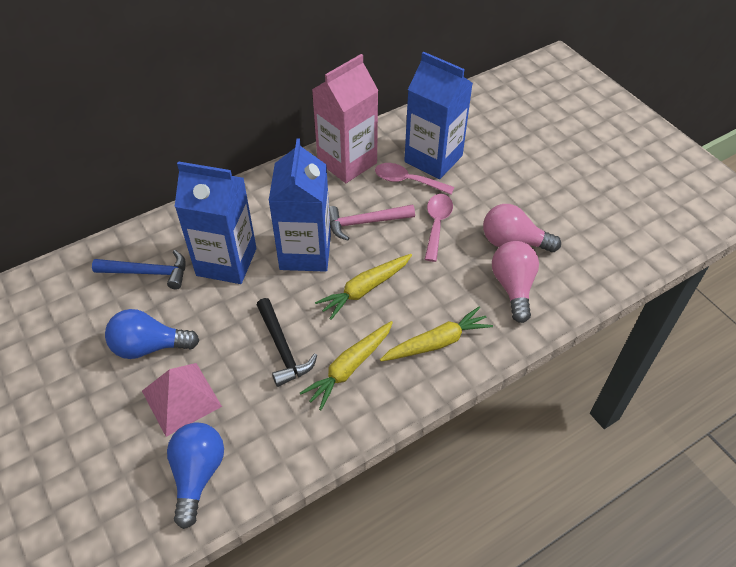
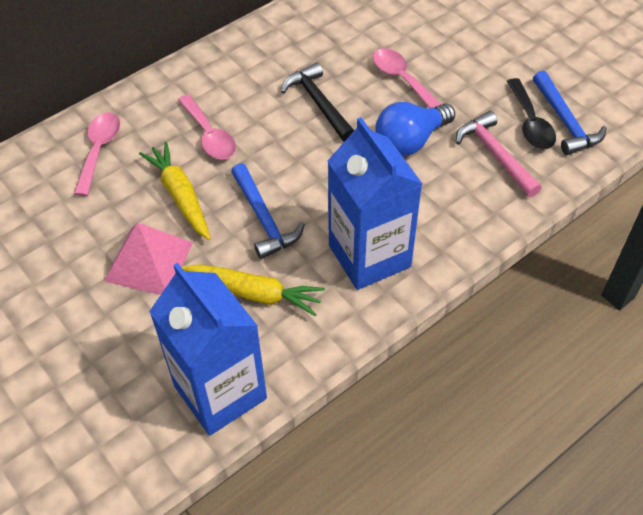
black spoon: none = 0 -> [507,78,556,149] = 1
blue carton: [175,161,256,284] [269,139,331,272] [404,52,473,179] = 3 -> [149,263,267,436] [327,117,422,290] = 2
blue hammer: [92,250,186,290] = 1 -> [231,163,305,259] [533,71,607,155] = 2
blue light bulb: [105,309,199,359] [167,423,224,529] = 2 -> [375,102,455,156] = 1
pink carton: [312,54,378,183] = 1 -> none = 0
pink light bulb: [483,204,561,252] [492,241,539,323] = 2 -> none = 0
pink spoon: [375,163,454,195] [425,194,453,262] = 2 -> [74,112,120,196] [178,94,236,160] [373,48,441,108] = 3
yellow carrot: [300,321,393,410] [315,254,412,320] [380,307,493,361] = 3 -> [139,142,211,240] [182,264,325,316] = 2

